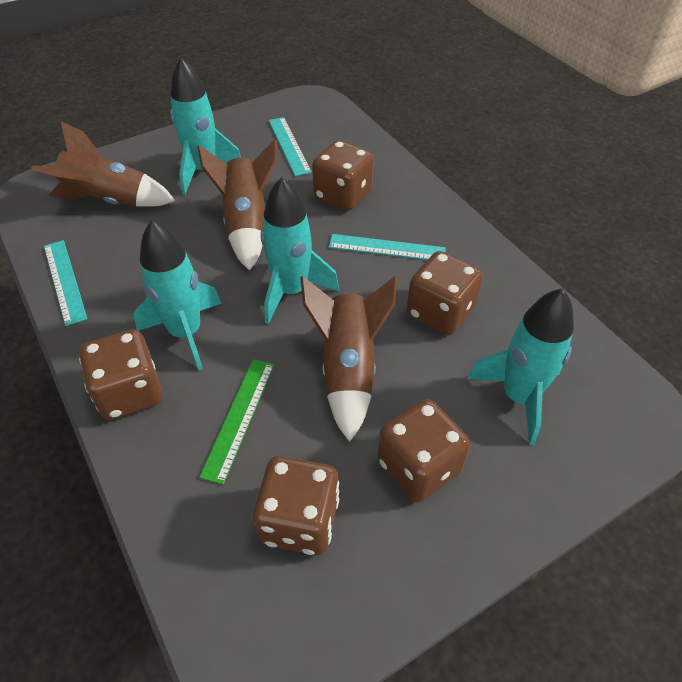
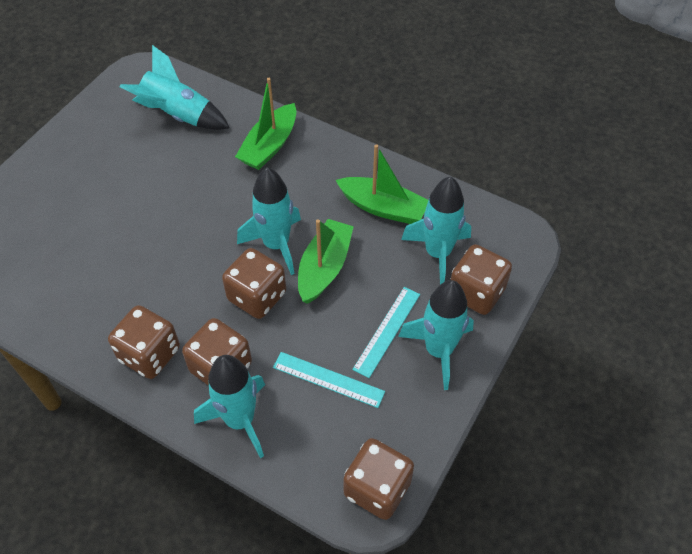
brown rocket: [31,121,175,207] [197,139,277,271] [300,276,397,442] = 3 -> none = 0
green boat: none = 0 -> [235,78,296,170] [298,219,354,304] [336,144,428,224] = 3
green ruler: [199,359,274,484] = 1 -> none = 0
turquoise rocket: [134,220,222,371] [170,58,241,194] [261,177,339,324] [467,288,574,445] = 4 -> [120,45,229,130] [194,355,265,458] [237,167,301,275] [398,280,474,390] [401,176,471,285] = 5
turquoise ruler: [44,240,87,326] [269,117,312,176] [329,234,446,260] = 3 -> [273,352,385,408] [352,287,420,378] = 2

